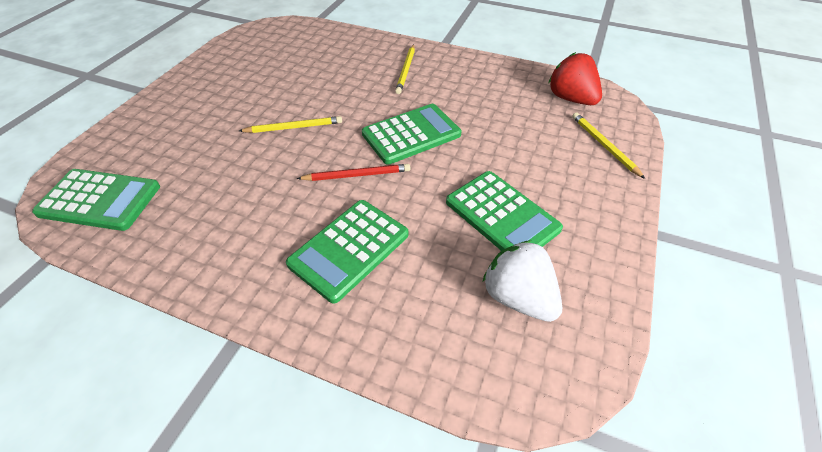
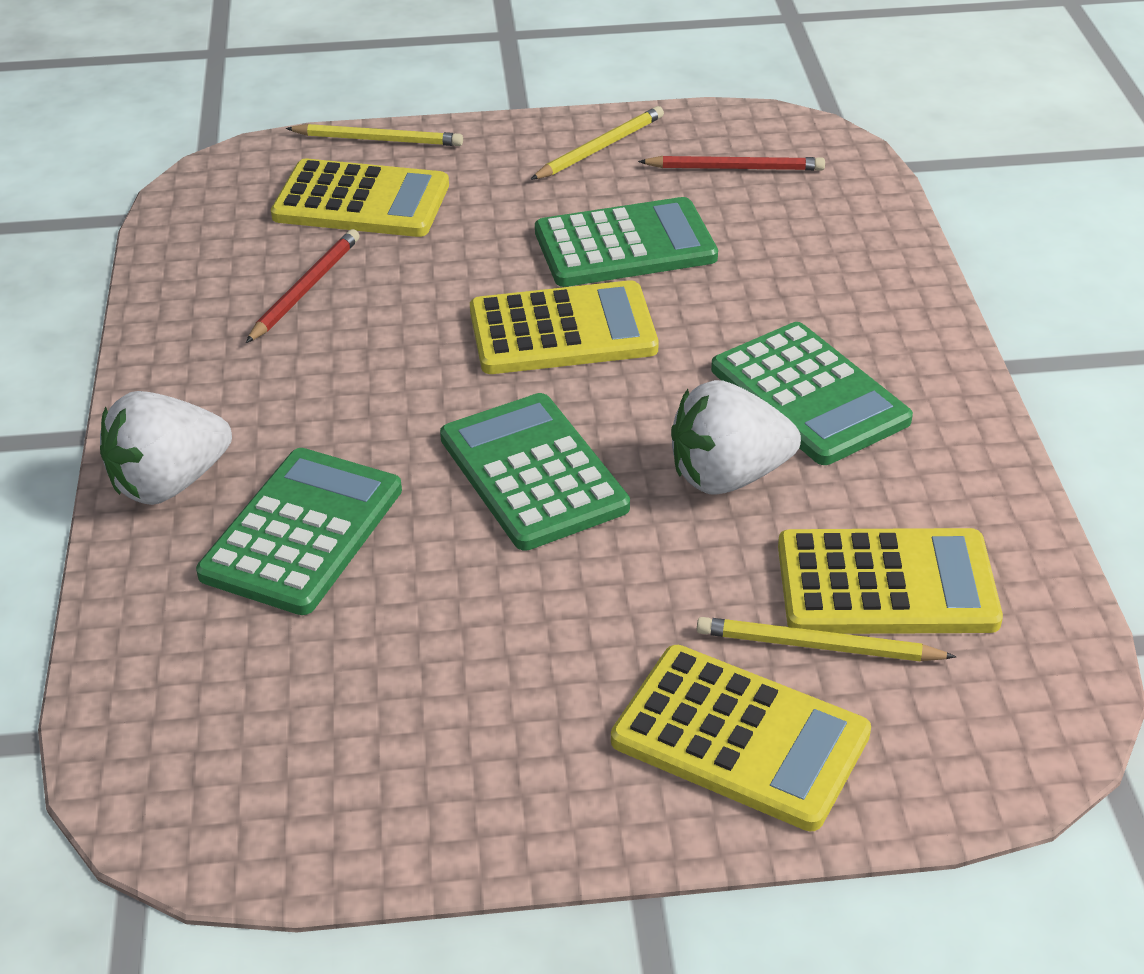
red pencil: [297,164,410,181] = 1 -> [246,229,360,343] [638,156,825,171] = 2
red strawberry: [549,52,602,105] = 1 -> none = 0
white strawberry: [483,240,562,322] = 1 -> [100,391,232,505] [671,380,801,494] = 2
yellow calculator: none = 0 -> [271,159,449,237] [470,280,659,374] [611,645,871,831] [778,528,1003,634] = 4

